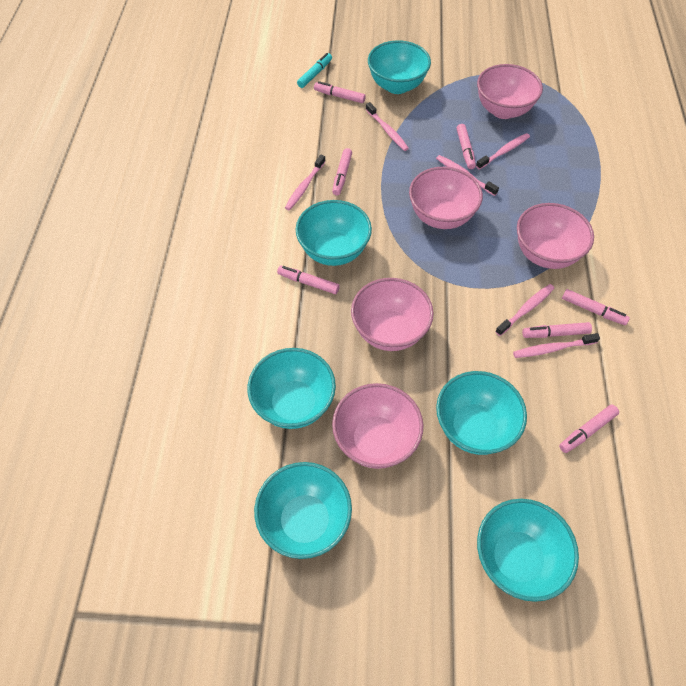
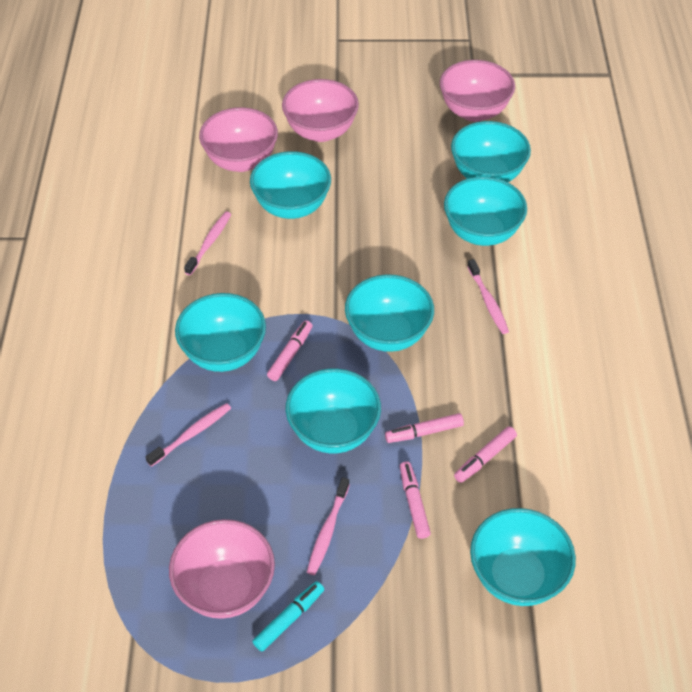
pink bowl: [332,383,423,469] [351,278,434,351] [409,167,483,229] [477,64,543,119] [517,203,594,269] = 5 -> [169,519,275,619] [199,107,278,172] [282,79,359,142] [440,60,515,122] = 4
pink marker: [277,266,340,294] [314,81,366,103] [332,148,352,195] [457,124,476,169] [522,322,592,338] [559,405,619,453] [562,289,630,325] = 7 -> [267,320,313,381] [385,413,464,443] [400,461,431,539] [454,426,517,483] = 4
pink toothbrush: [285,155,326,210] [366,102,409,151] [436,155,499,196] [476,133,530,170] [495,284,554,336] [513,333,600,358] = 6 -> [146,403,231,467] [184,212,231,275] [307,477,350,575] [467,259,509,334] = 4
turquoise bowl: [247,348,336,429] [254,462,352,559] [296,200,372,266] [368,40,431,94] [436,371,527,455] [477,499,579,602] = 6 -> [175,293,266,372] [250,151,331,219] [286,368,381,453] [345,274,434,352] [444,177,527,246] [451,121,531,182] [470,508,576,606] = 7

